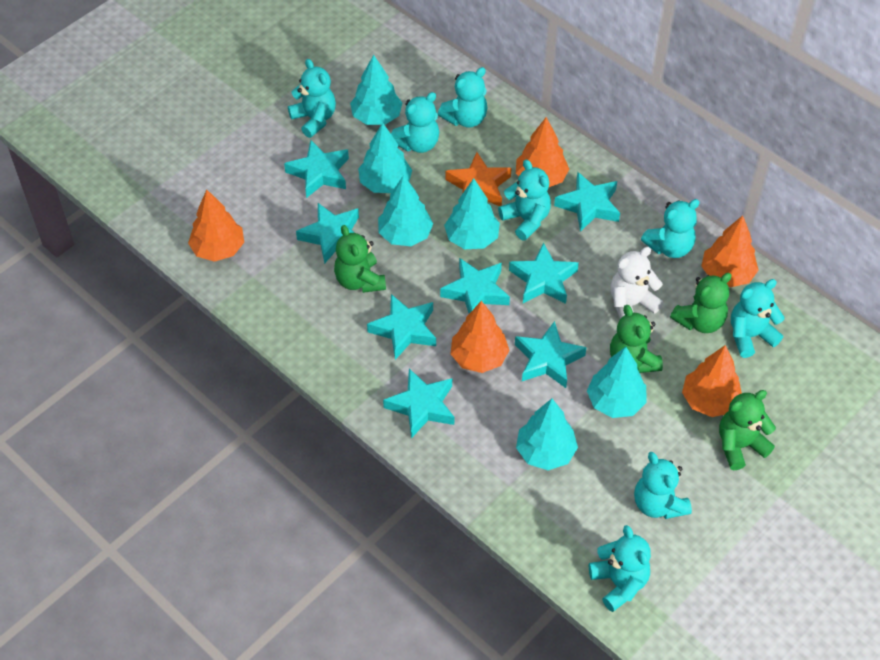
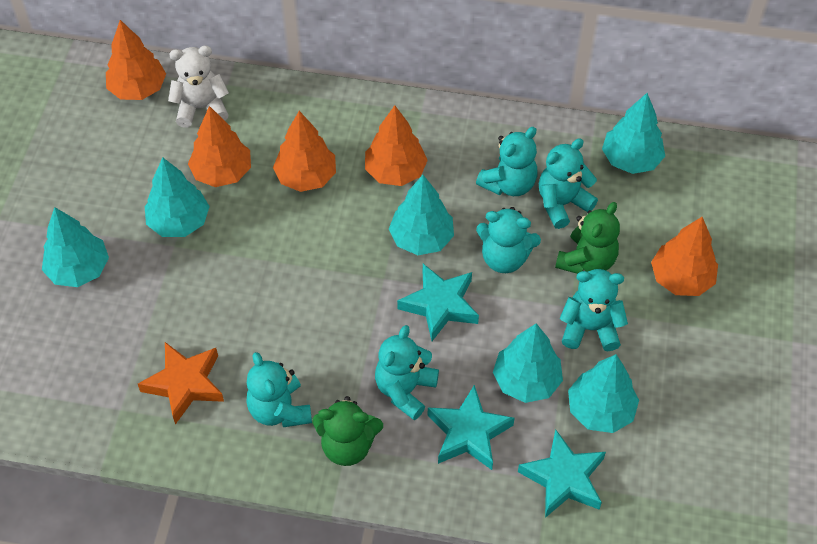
green teddy bear: [334,225,386,293] [610,305,663,373] [670,273,732,333] [719,390,776,470] = 4 -> [312,396,383,466] [555,202,620,274] = 2
turquoise star: [284,140,349,198] [296,203,359,264] [367,294,436,360] [383,369,454,438] [440,258,510,314] [509,243,579,304] [515,321,587,388] [554,172,620,232] = 8 -> [397,264,479,341] [428,385,515,470] [518,429,606,518] = 3
turquoise teddy bear: [288,59,336,138] [391,92,439,153] [438,67,488,128] [498,160,551,241] [589,525,651,612] [634,452,692,519] [641,199,700,258] [731,279,785,358] = 8 -> [246,352,312,427] [375,325,439,420] [476,127,538,196] [476,207,541,273] [539,138,598,229] [560,269,628,351] = 6

